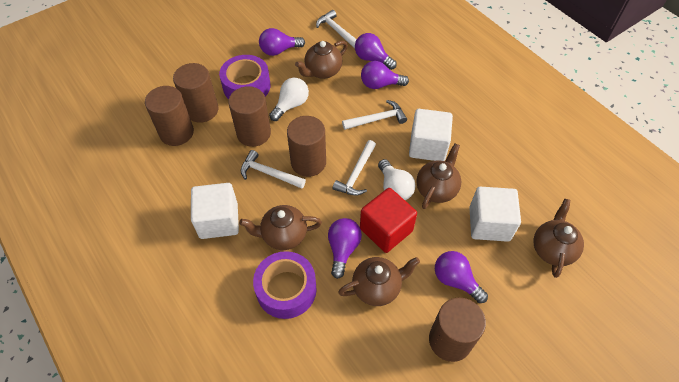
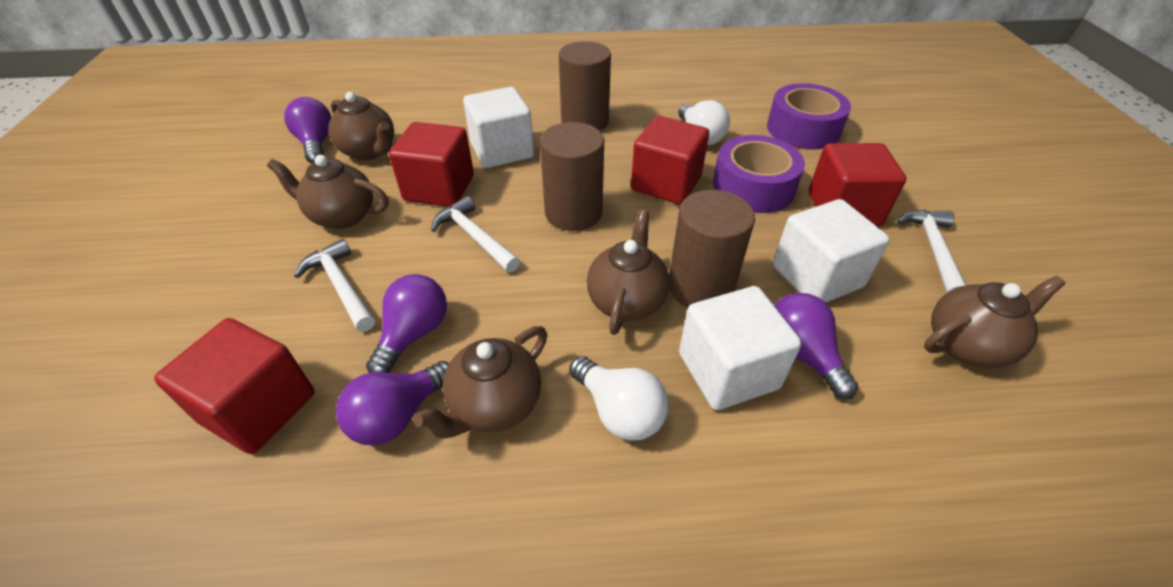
brown cylinder: [145,86,194,146] [173,63,219,123] [228,86,271,147] [287,116,326,177] [429,298,486,362] = 5 -> [540,122,604,231] [559,41,611,131] [669,190,755,307] = 3
purple light bulb: [259,28,305,56] [328,218,362,279] [355,33,397,70] [361,61,409,89] [435,251,488,303] = 5 -> [284,97,331,163] [336,361,449,445] [366,274,447,373] [774,293,858,399] = 4
red cube: [360,188,417,253] = 1 -> [154,318,315,454] [389,122,474,207] [631,116,709,205] [809,143,906,227] = 4
white hammer: [241,150,306,189] [316,10,357,49] [333,140,376,196] [342,100,407,130] = 4 -> [294,239,375,332] [431,196,520,272] [897,210,966,293] = 3

